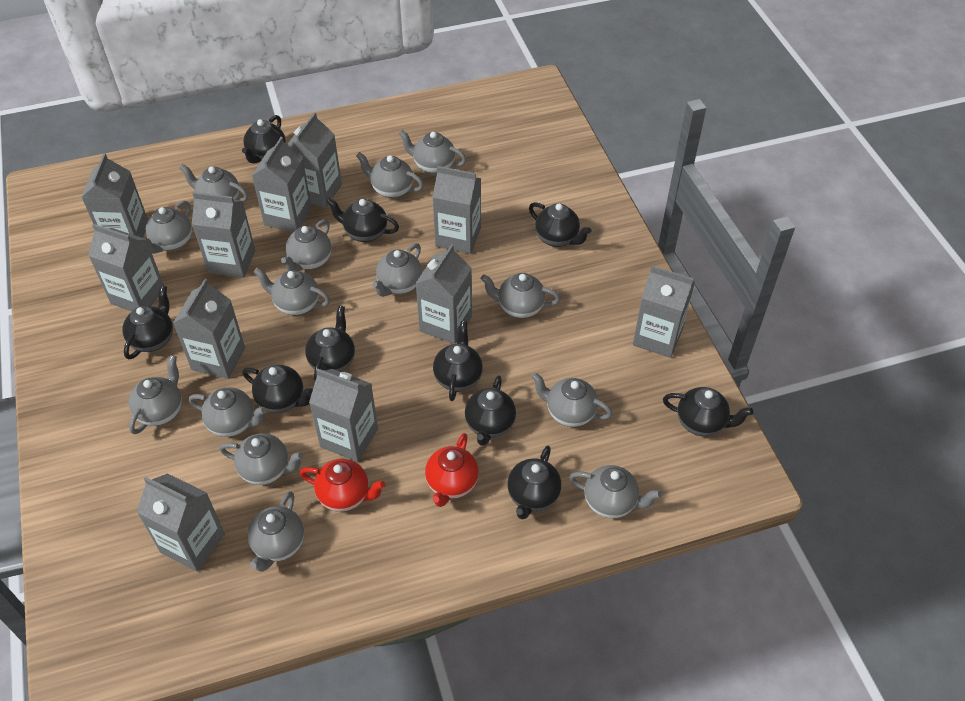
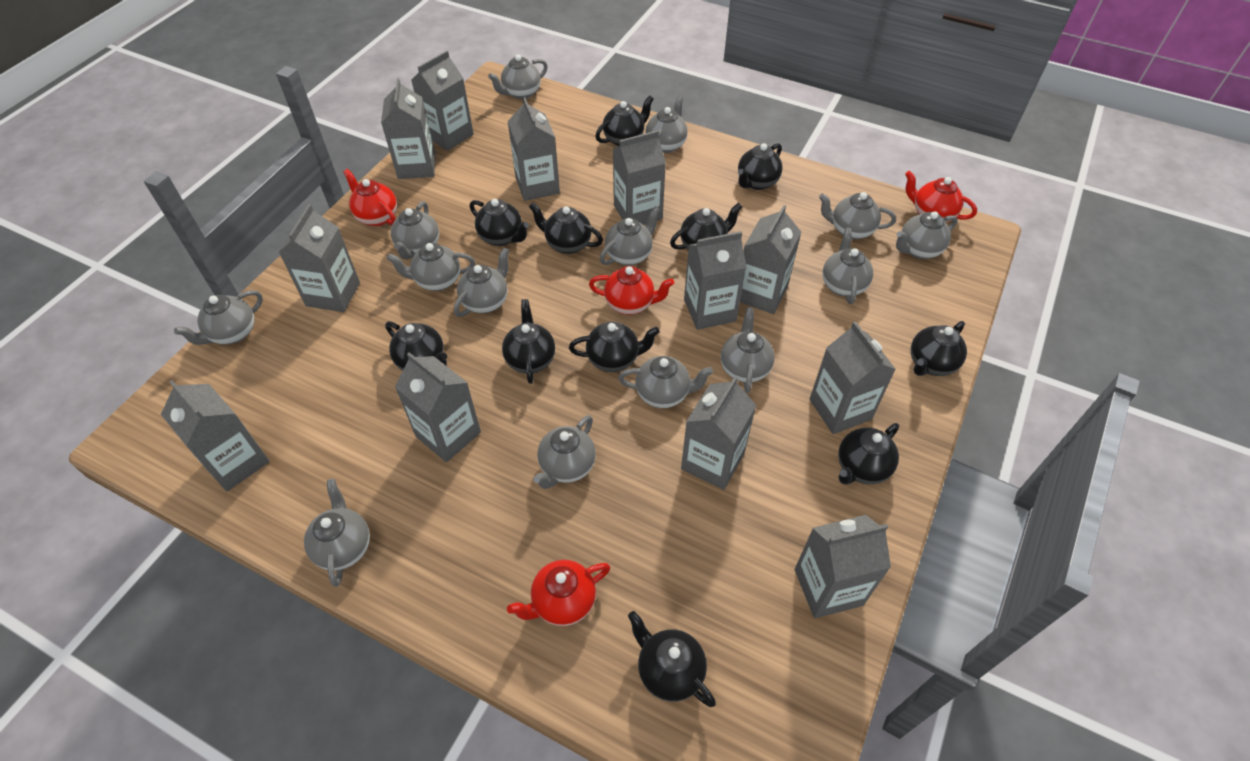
black teapot: [123,285,173,359] [242,115,286,164] [242,365,313,413] [305,306,355,381] [326,197,399,242] [433,321,483,401] [465,376,516,446] [507,446,561,520] [529,202,592,247] [663,387,753,436] = 10 -> [385,321,447,371] [470,199,529,246] [502,299,555,384] [529,202,603,254] [569,321,660,372] [595,96,654,146] [628,611,716,707] [670,203,742,250] [738,143,782,190] [838,423,899,484] [911,321,967,376] = 11
grey carton: [82,153,148,238] [88,224,164,311] [137,473,225,572] [173,279,245,379] [192,192,255,278] [252,137,312,232] [287,112,342,208] [309,369,378,462] [415,244,472,344] [432,166,481,254] [633,266,695,358] = 11 -> [161,380,270,491] [279,204,360,312] [381,78,436,179] [395,352,481,462] [411,50,474,151] [507,97,560,201] [613,130,666,225] [681,376,756,490] [684,231,746,330] [740,205,801,314] [795,515,891,618] [810,321,896,434] = 12
red teapot: [300,459,385,512] [425,433,479,507] = 2 -> [343,169,397,226] [507,560,610,626] [589,266,674,315] [905,171,977,222] = 4

